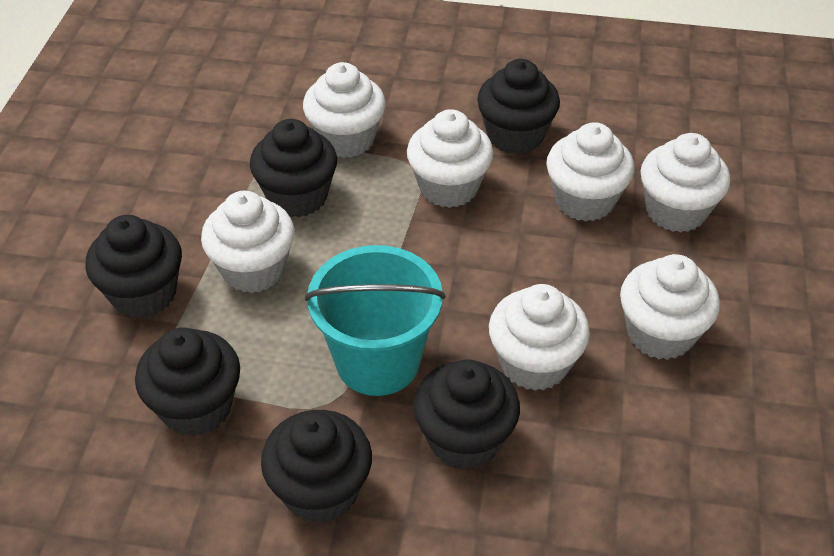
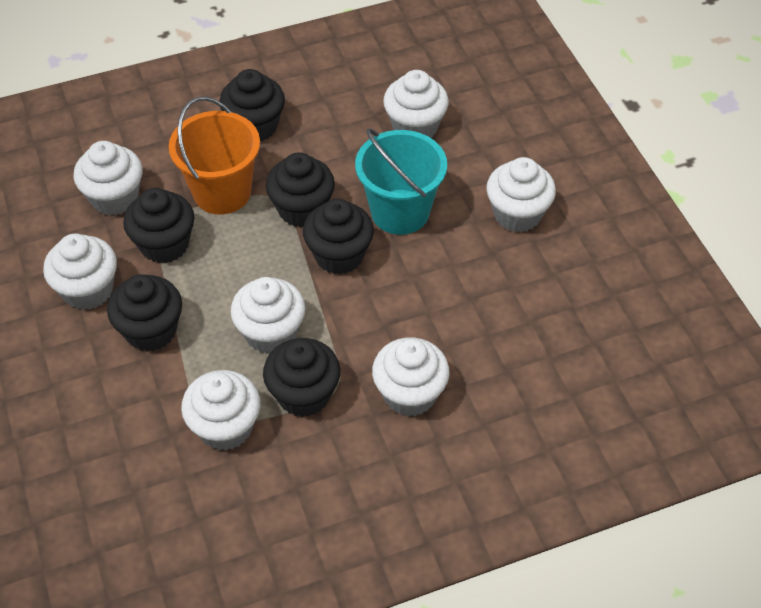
orange bucket: none = 0 -> [169,96,260,214] = 1

